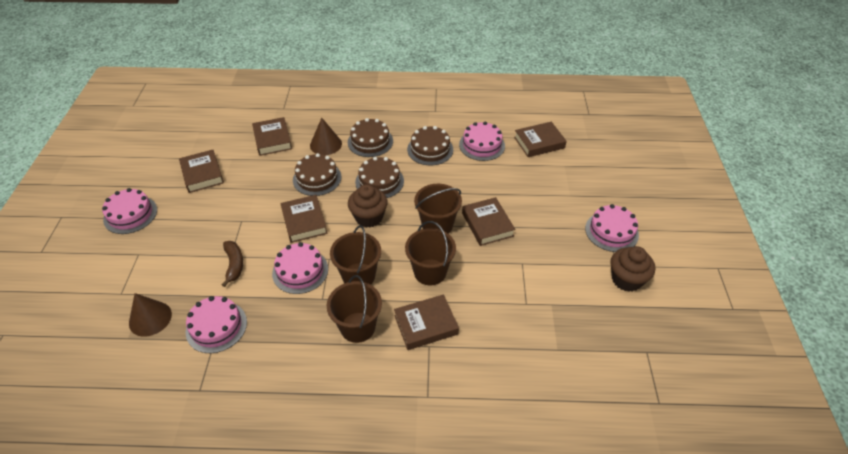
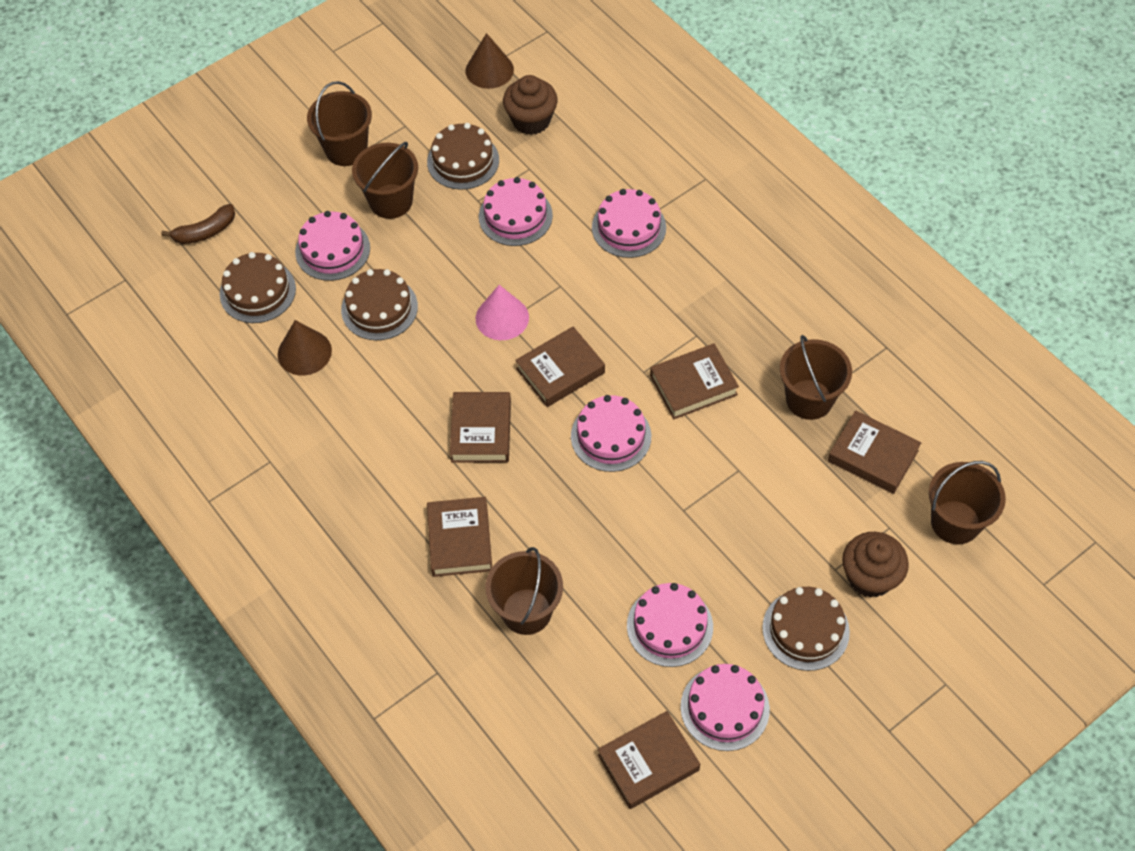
brown bucket: [327,275,382,343] [330,225,381,285] [405,221,456,285] [414,184,462,234] = 4 -> [307,81,372,166] [352,142,418,219] [486,547,563,635] [780,335,852,420] [929,461,1006,544] = 5
pink cake: [102,188,157,234] [186,296,247,353] [272,242,328,294] [459,122,505,161] [585,204,639,252] = 5 -> [295,211,370,281] [479,177,553,246] [571,395,651,472] [592,189,666,258] [627,583,713,667] [681,664,770,751] = 6
pink cone: none = 0 -> [476,285,529,340] = 1

